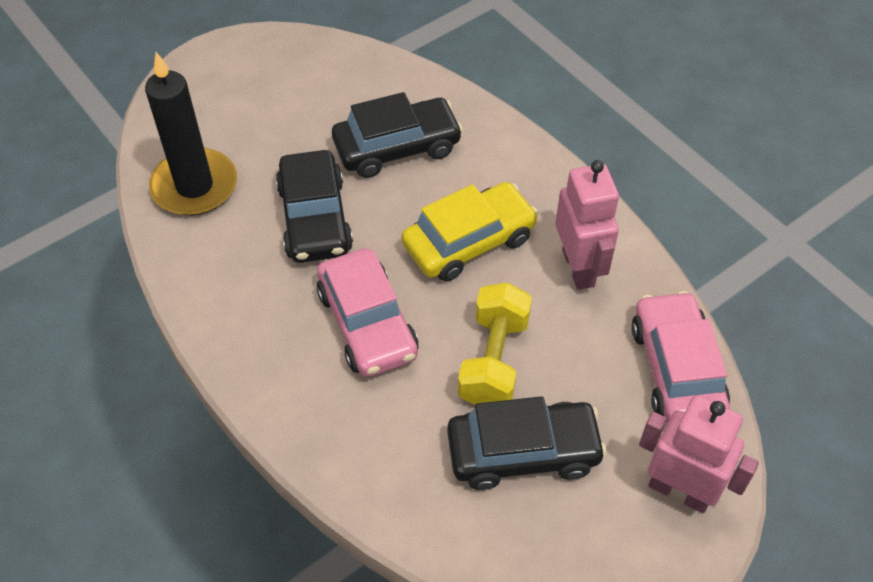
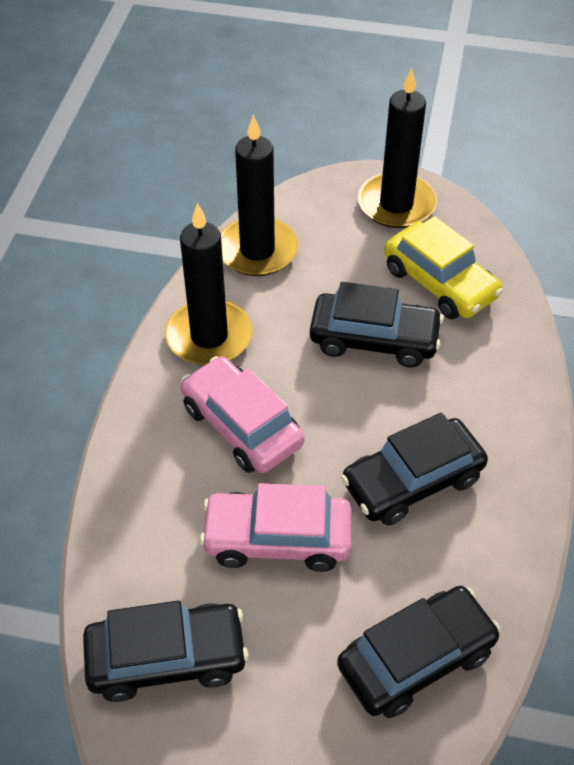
black candle: [145,52,237,216] = 1 -> [165,203,253,366] [221,114,298,276] [358,68,437,228] = 3
black car: [276,150,353,263] [332,92,463,178] [447,396,607,490] = 3 -> [83,600,248,702] [310,282,444,367] [337,586,501,718] [341,413,488,526] = 4
pink robot: [555,160,619,290] [639,395,759,514] = 2 -> none = 0
yellow dumbbell: [458,282,532,405] = 1 -> none = 0

